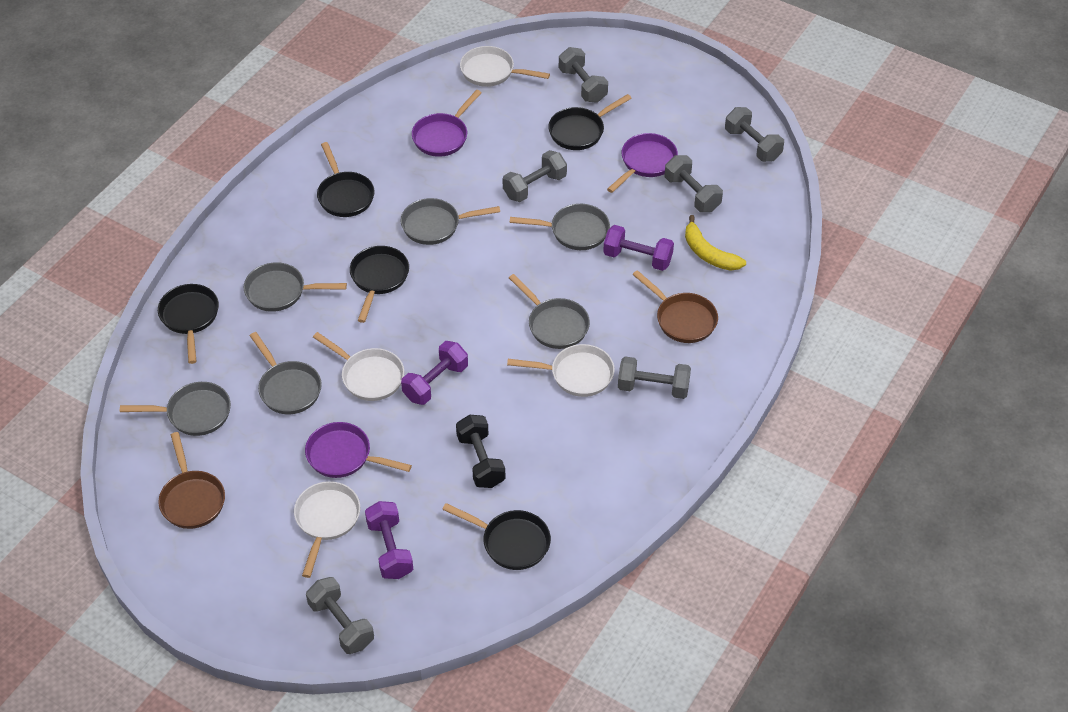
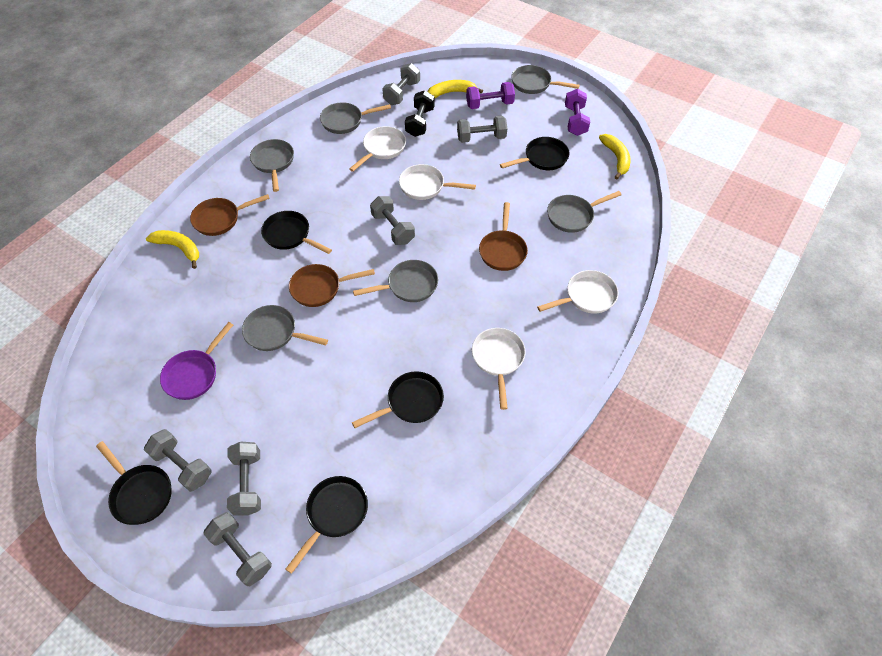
brown pan: [158,432,225,529] [632,270,718,343] = 2 -> [190,194,270,236] [289,264,375,307] [479,202,528,271] = 3
purple dumbbell: [365,501,413,579] [401,341,468,405] [603,225,674,271] = 3 -> [466,82,515,109] [565,89,590,136] = 2
purple pan: [305,422,412,478] [412,90,482,157] [607,133,678,193] = 3 -> [160,322,233,400] = 1
yellow banana: [685,215,746,271] = 1 -> [146,230,199,269] [427,80,483,99] [599,134,631,179] = 3

